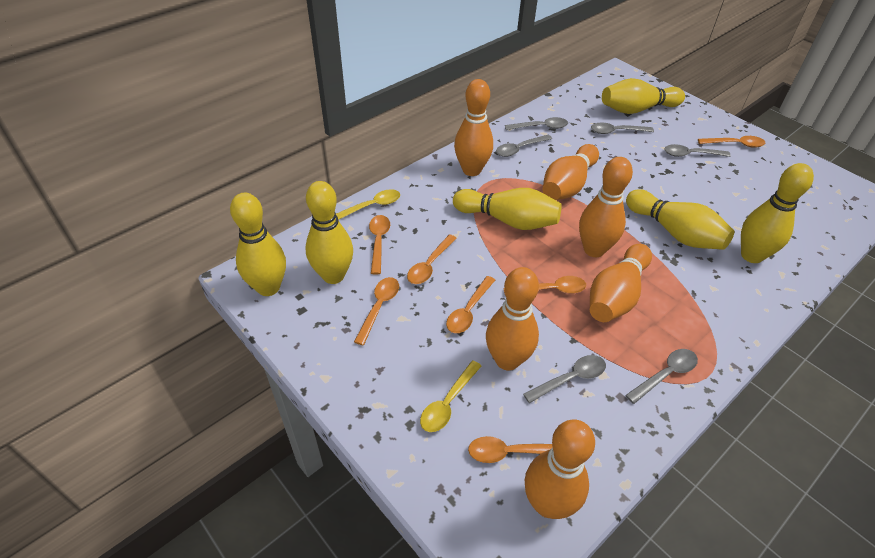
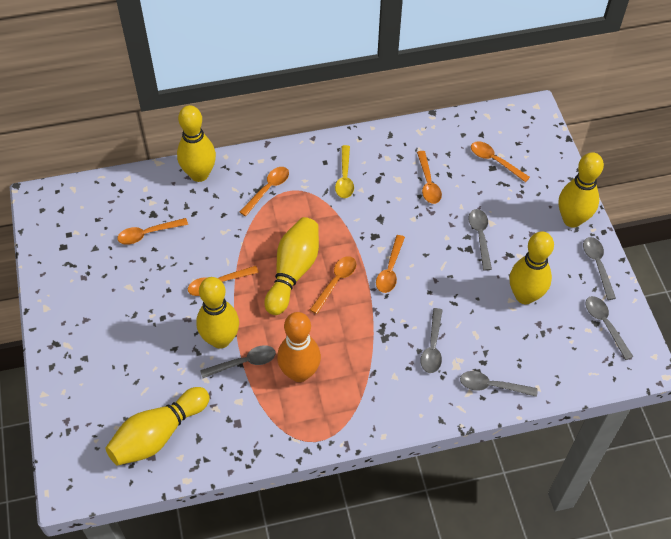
orange bowling pin: [454,79,493,176] [486,267,539,371] [525,420,595,519] [543,144,599,200] [579,157,633,257] [590,244,652,322] = 6 -> [277,312,321,382] = 1
yellow spoon: [336,189,400,220] [420,361,481,432] = 2 -> [335,145,354,198] = 1

